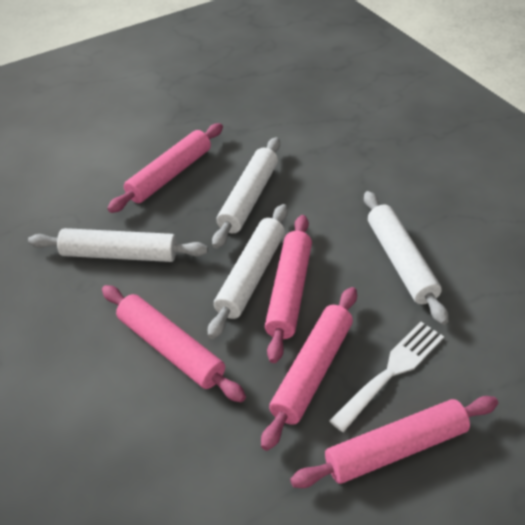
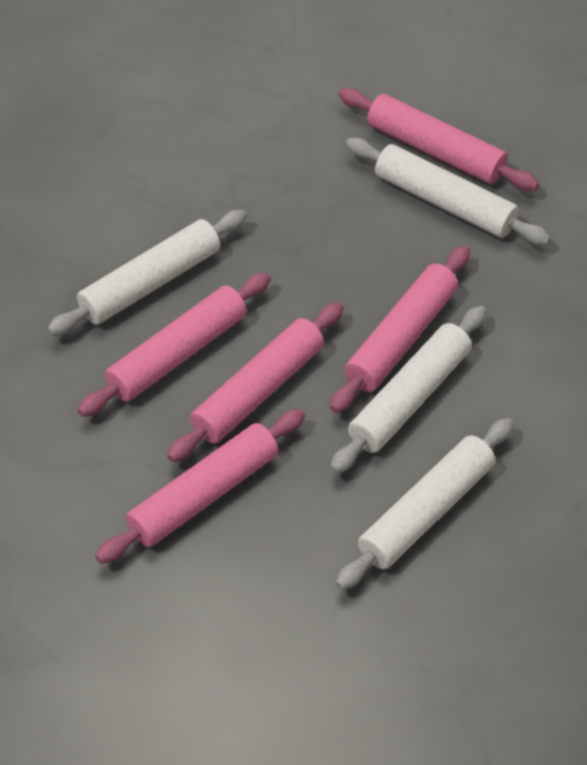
white fork: [329,322,444,432] = 1 -> none = 0

